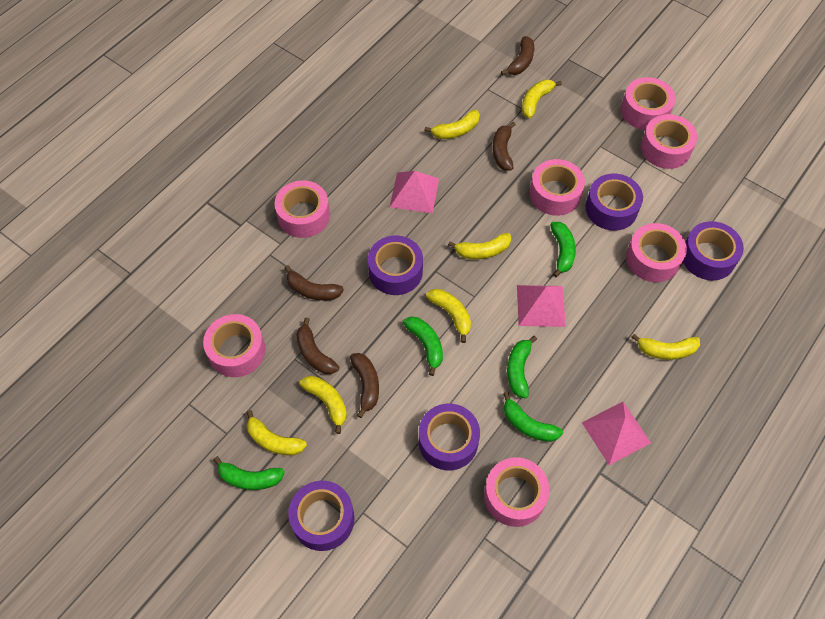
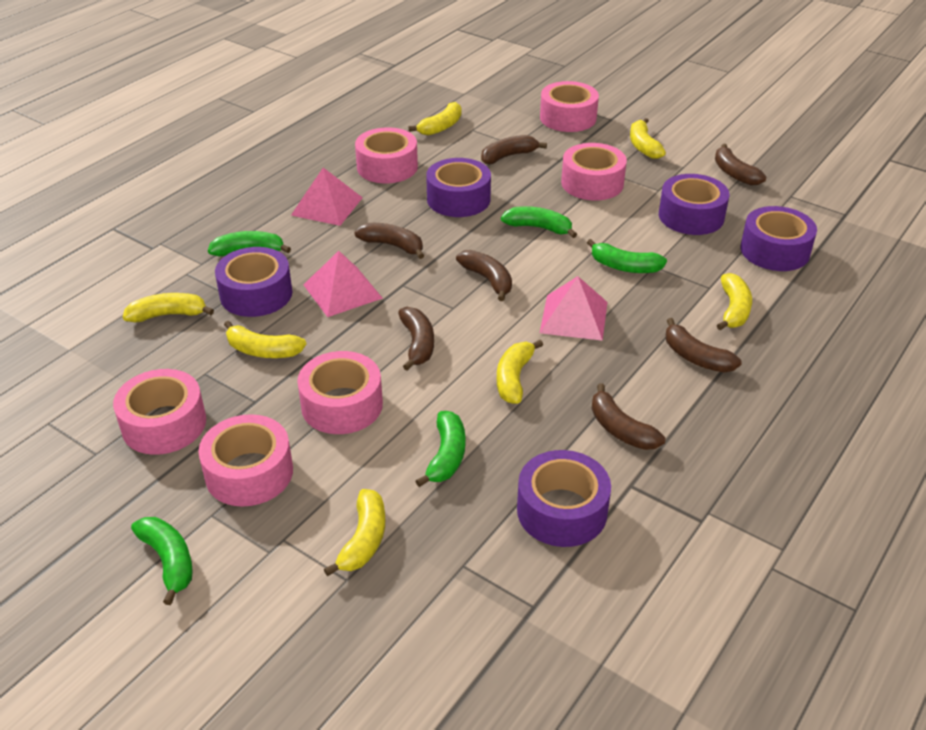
brown banana: [285,265,344,301] [296,318,339,374] [350,353,379,418] [492,122,516,171] [501,36,534,75] = 5 -> [354,223,424,259] [398,307,434,371] [456,250,512,301] [481,135,547,164] [592,383,665,450] [666,318,742,373] [715,144,766,186] = 7
pink tape: [203,314,266,377] [275,180,330,238] [484,457,550,527] [530,159,585,216] [621,77,676,130] [626,223,687,282] [641,114,698,169] = 7 -> [113,369,206,455] [198,414,293,507] [297,351,383,434] [355,127,418,183] [540,81,599,132] [561,143,627,200] = 6

